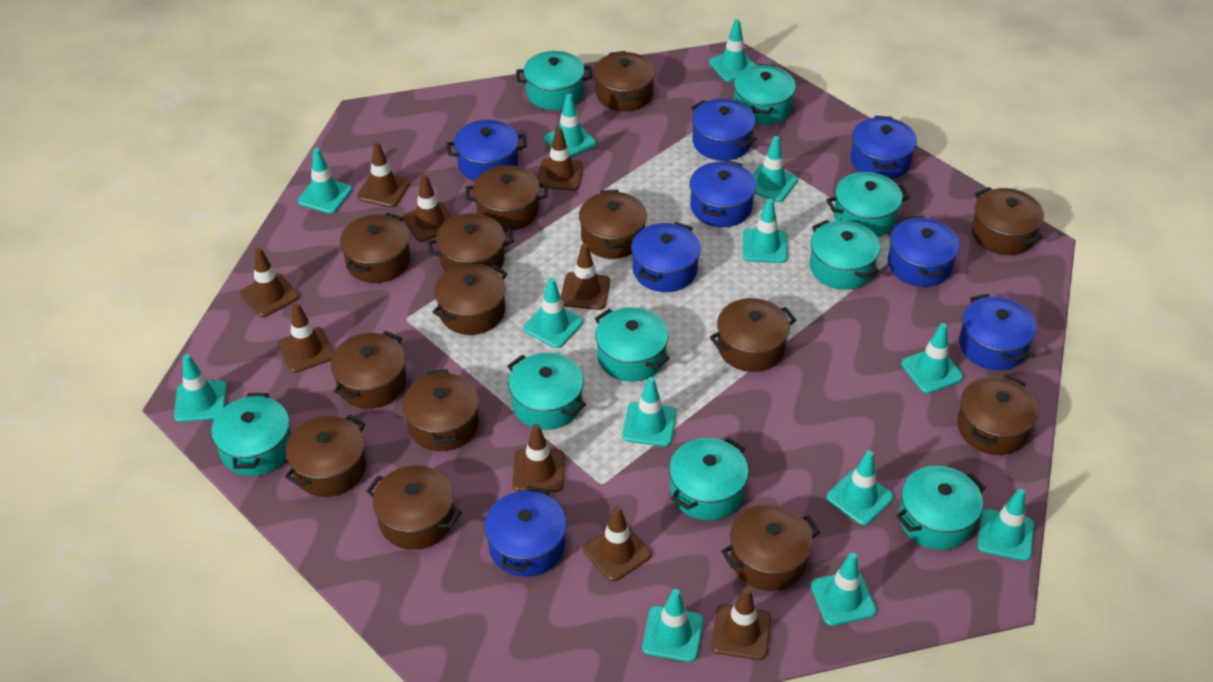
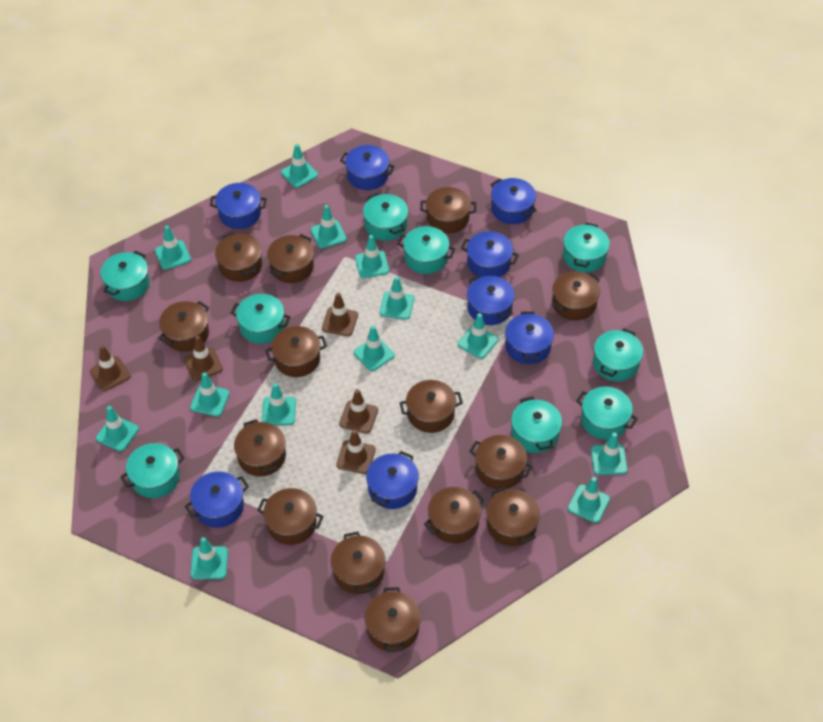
brown traffic cone: [240,247,299,317] [278,302,334,373] [357,142,410,208] [403,174,452,242] [512,424,565,492] [538,127,583,191] [561,243,610,310] [583,506,651,581] [711,587,771,660] = 9 -> [90,345,131,391] [184,336,223,381] [322,293,358,336] [337,430,376,474] [339,389,378,433] = 5

